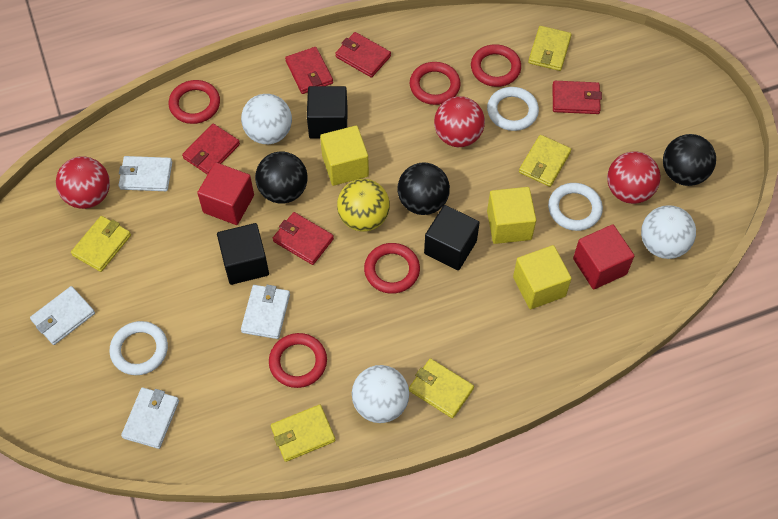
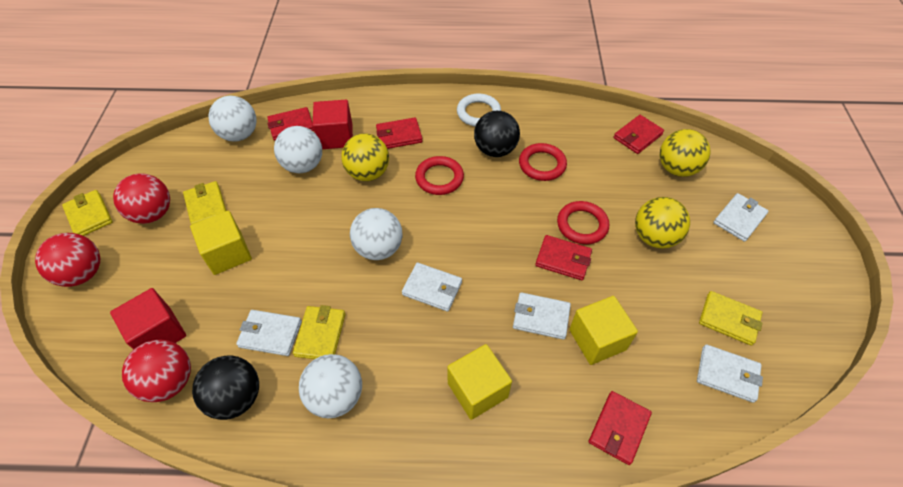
black ball: [255,152,308,204] [397,162,450,215] [663,134,716,186] = 3 -> [192,356,259,420] [474,111,520,157] = 2
black cube: [217,223,269,285] [307,86,348,138] [424,205,480,270] = 3 -> none = 0
red ring: [169,80,220,124] [269,333,327,388] [364,243,420,294] [410,62,461,105] [471,44,521,87] = 5 -> [415,156,464,195] [519,143,567,181] [557,201,609,244] = 3
white ball: [241,94,292,144] [352,365,409,423] [641,205,696,259] = 3 -> [208,96,256,142] [274,126,322,173] [299,354,362,419] [350,208,403,260] = 4
white ring: [109,321,168,375] [487,87,539,131] [548,183,603,231] = 3 -> [457,93,501,126] = 1
white wallet: [30,286,95,345] [119,156,172,191] [121,387,179,449] [241,285,290,339] = 4 -> [236,310,302,356] [402,263,462,312] [513,292,571,340] [697,344,763,403] [713,193,768,242] = 5
yellow ball: [337,179,390,232] = 1 -> [341,133,389,181] [635,197,690,248] [660,129,710,177] = 3
yellow wallet: [71,216,131,272] [271,405,336,462] [409,358,474,418] [519,135,571,187] [528,26,572,71] = 5 -> [62,190,113,236] [183,181,226,225] [293,305,345,359] [699,291,763,346] = 4

